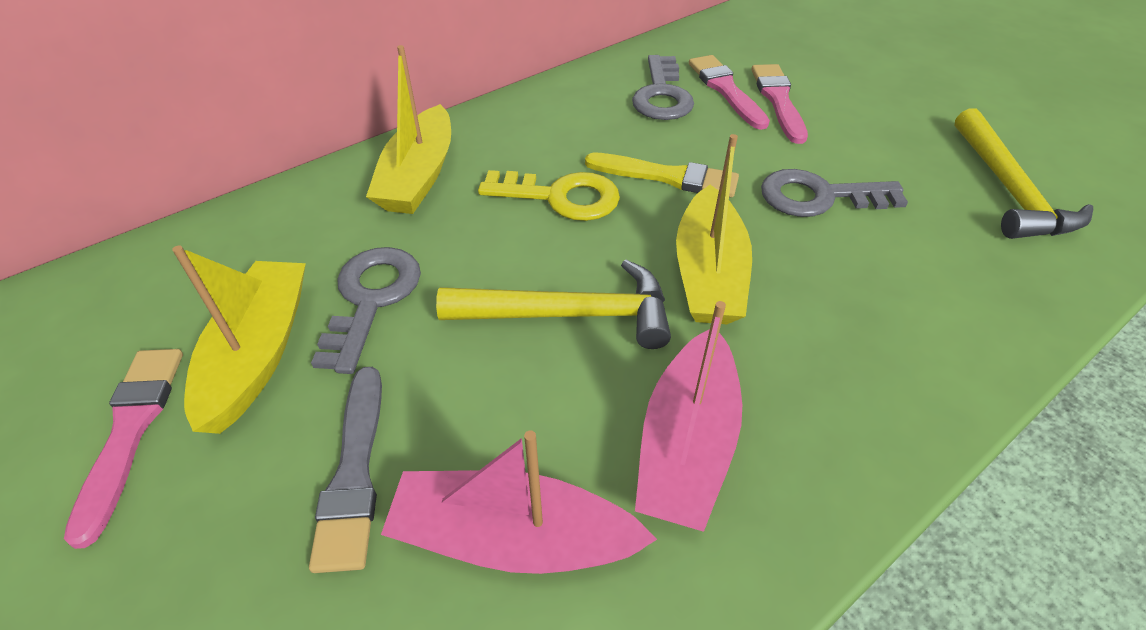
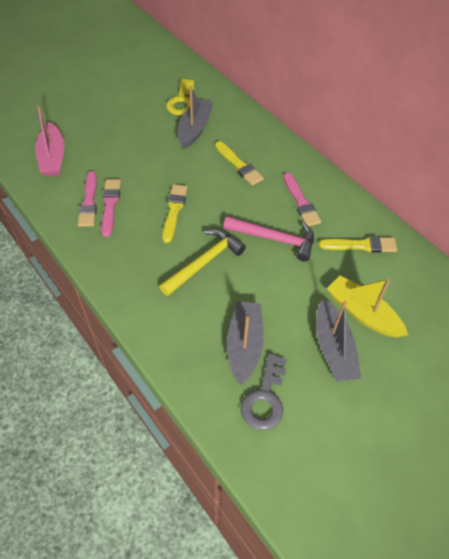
grey boat: none = 0 -> [178,87,213,149] [227,301,264,386] [316,298,361,382] = 3
grey brush: [309,367,382,573] = 1 -> none = 0
grey key: [311,247,421,374] [632,55,694,120] [761,169,908,217] = 3 -> [241,353,287,430] = 1
pink boat: [381,430,657,574] [635,301,742,532] = 2 -> [35,105,64,177] = 1
pink hammer: none = 0 -> [223,216,314,261] = 1
yellow boat: [172,246,306,434] [366,45,451,214] [676,134,752,324] = 3 -> [327,275,408,337] = 1
yellow brush: [585,153,739,197] = 1 -> [162,184,188,243] [215,141,264,186] [319,236,397,253] = 3
yellow hammer: [436,260,671,349] [954,108,1093,239] = 2 -> [159,229,246,296] = 1

